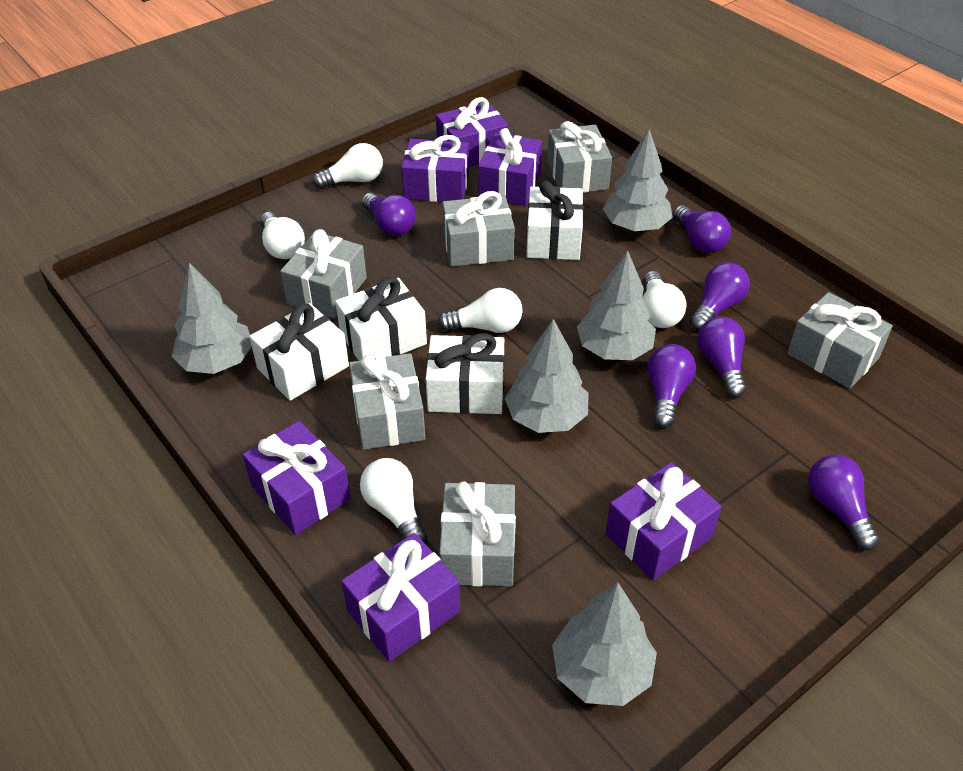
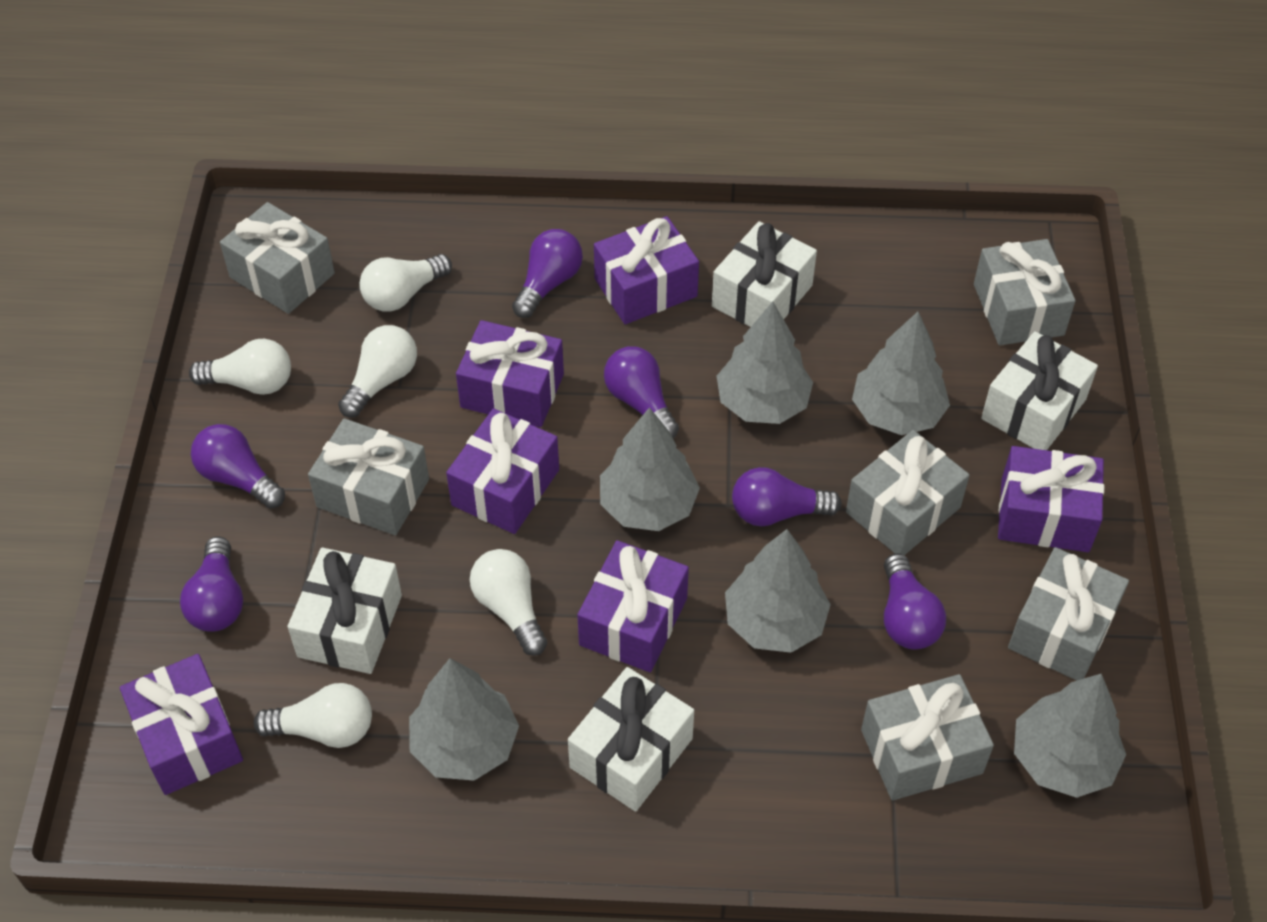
grey tree: [172,263,252,374] [505,319,588,433] [552,582,657,706] [577,250,656,360] [603,130,673,231] = 5 -> [409,658,519,781] [600,407,700,531] [717,301,813,424] [725,529,831,653] [852,312,950,435] [1014,674,1126,798] = 6

